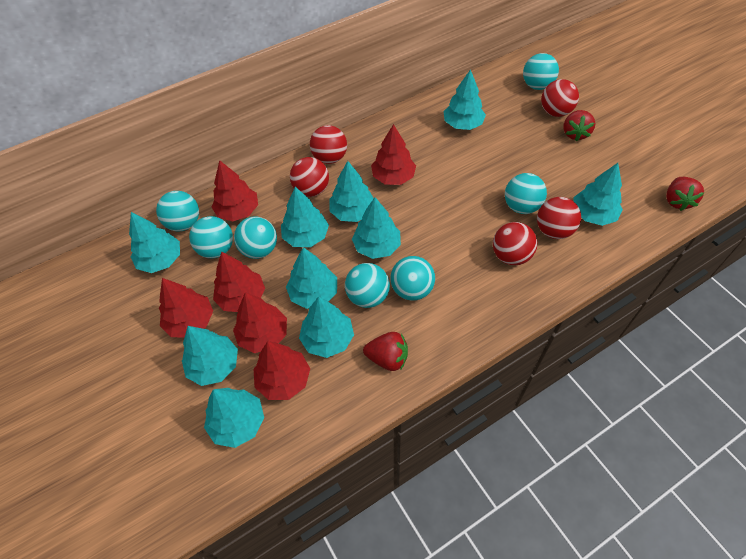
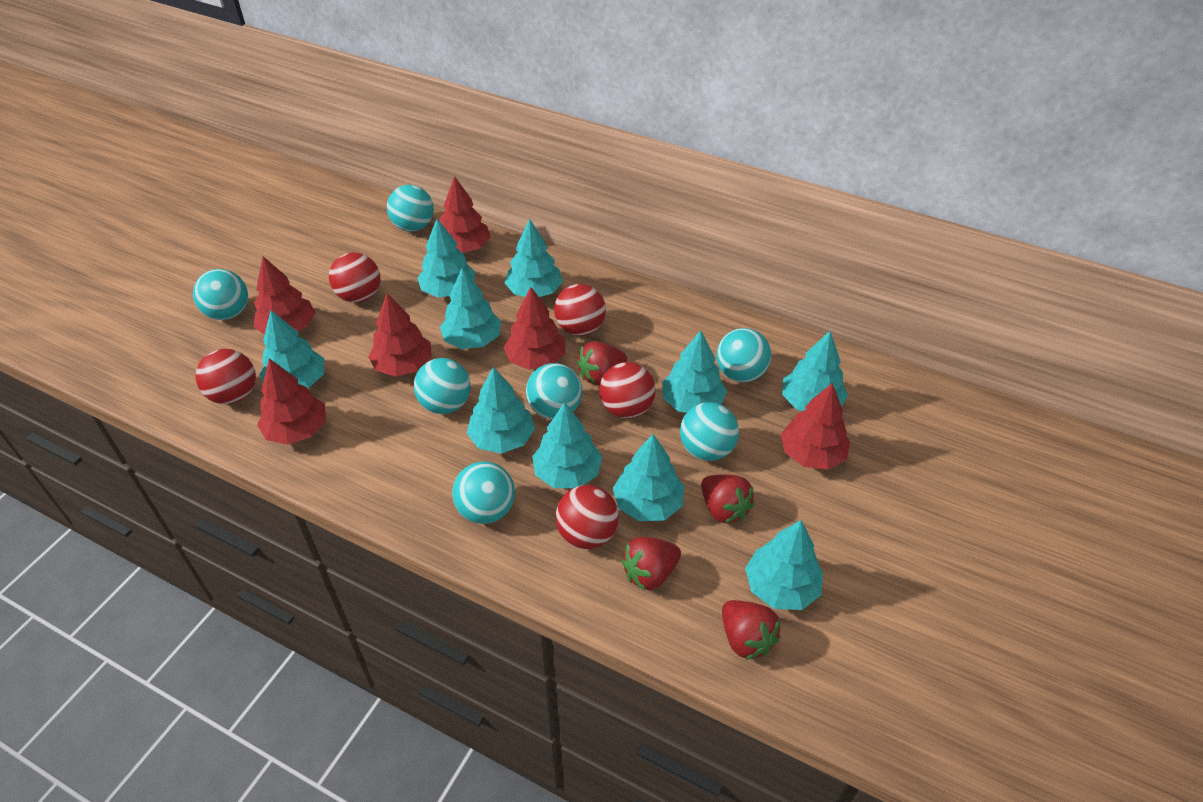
red strawberry: [363,332,408,371] [563,110,595,141] [666,177,704,211] = 3 -> [577,341,627,385] [621,537,681,591] [701,474,754,524] [722,600,781,660] = 4

